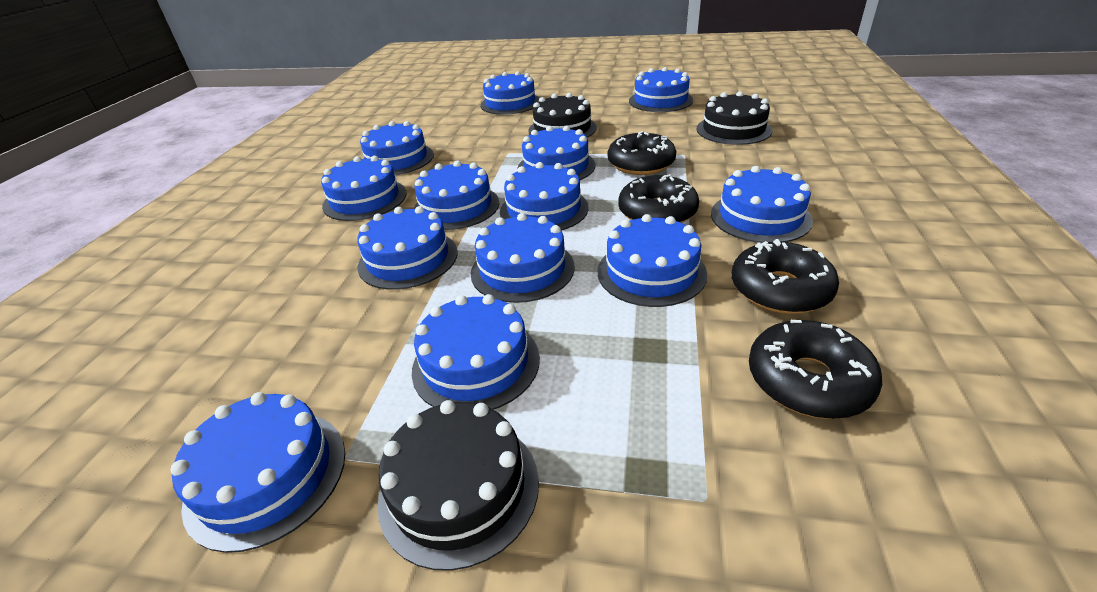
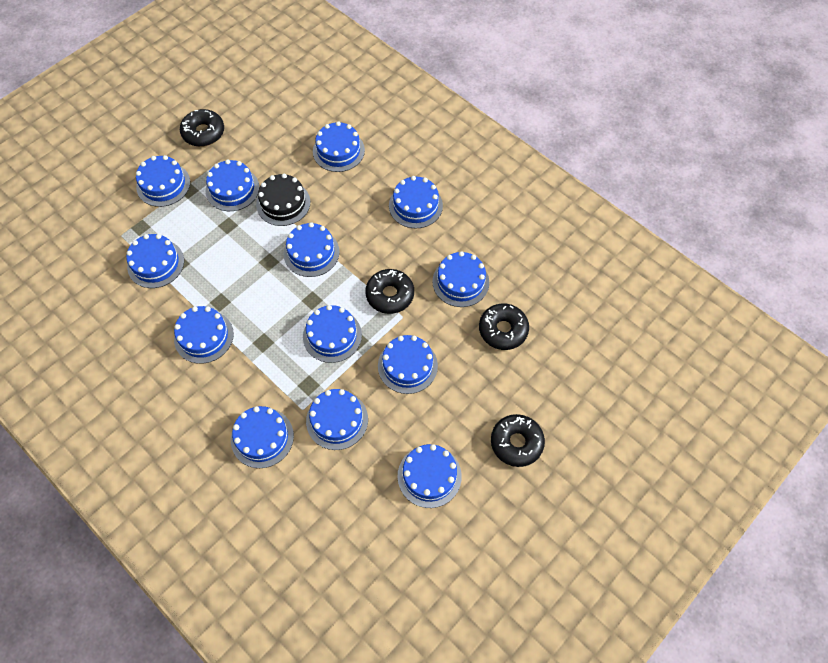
black cake: [377,400,539,571] [529,93,597,138] [697,91,772,145] = 3 -> [256,173,310,226] = 1

